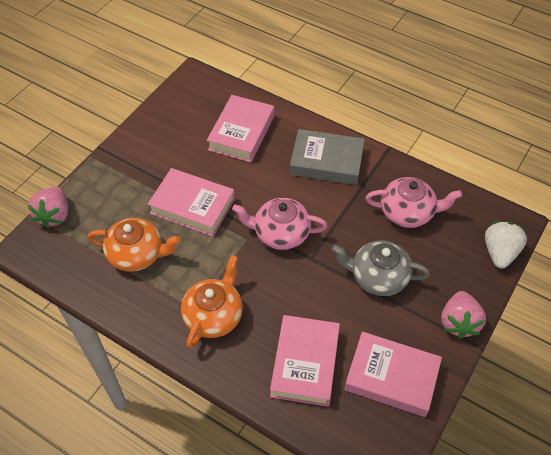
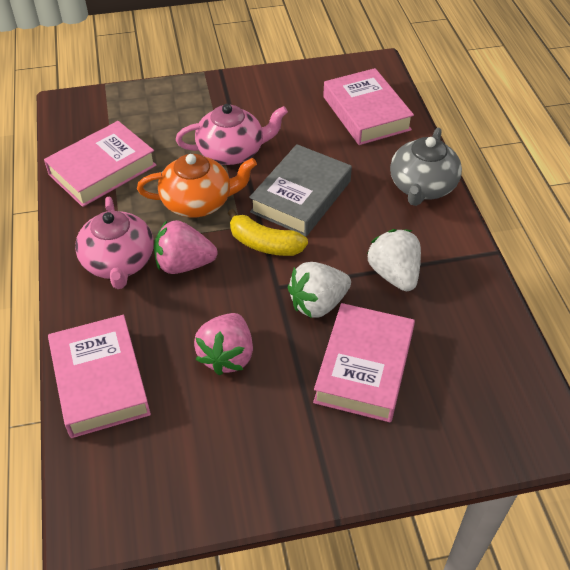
orange teapot: [88,218,181,272] [181,255,243,348] = 2 -> [137,154,257,218] = 1
white strawberry: [485,222,527,269] = 1 -> [287,262,351,318] [367,229,421,291] = 2
yellow banana: none = 0 -> [228,209,308,256] = 1

